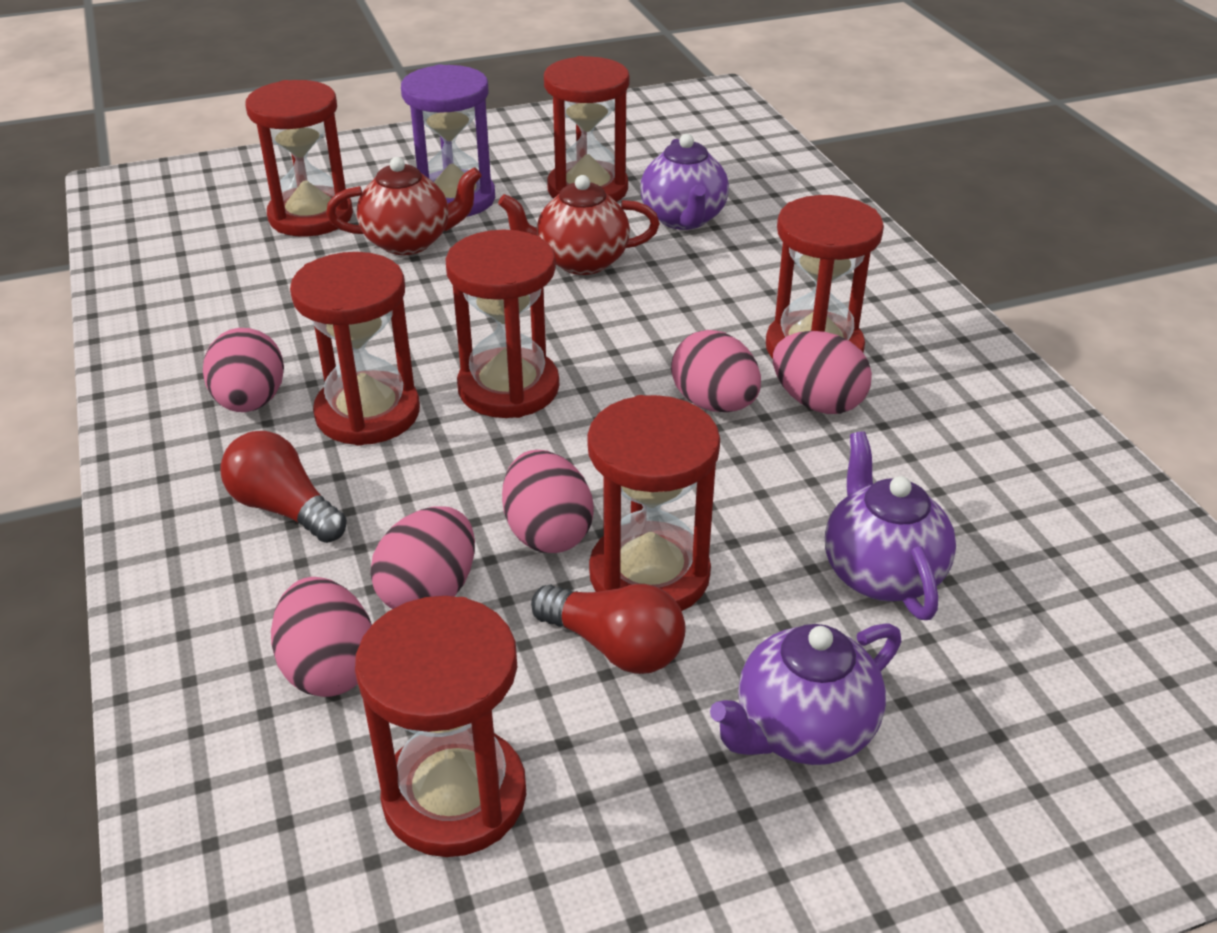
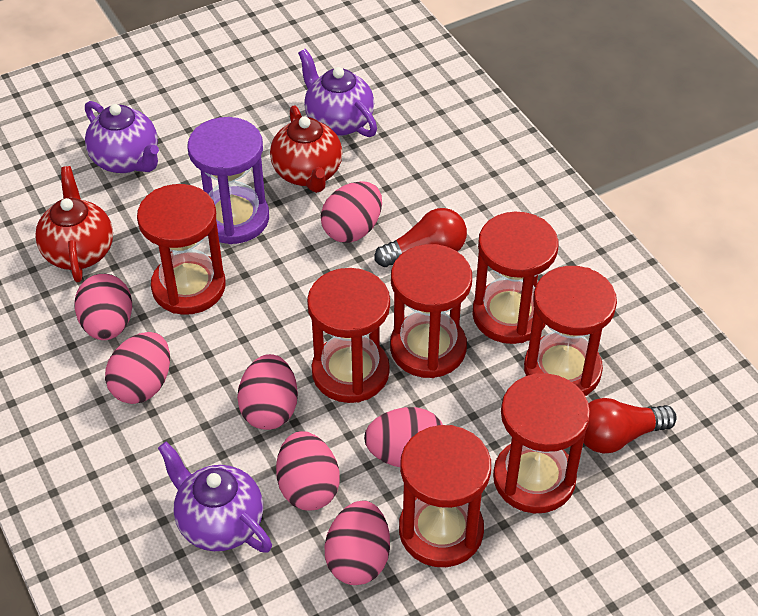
pink egg: [203,328,284,412] [271,577,372,697] [370,506,475,609] [502,450,594,553] [671,330,761,412] [773,331,872,414] = 6 -> [75,274,132,340] [105,332,170,404] [237,354,298,430] [276,431,340,511] [321,181,382,243] [325,500,390,585] [364,407,443,467] = 7

